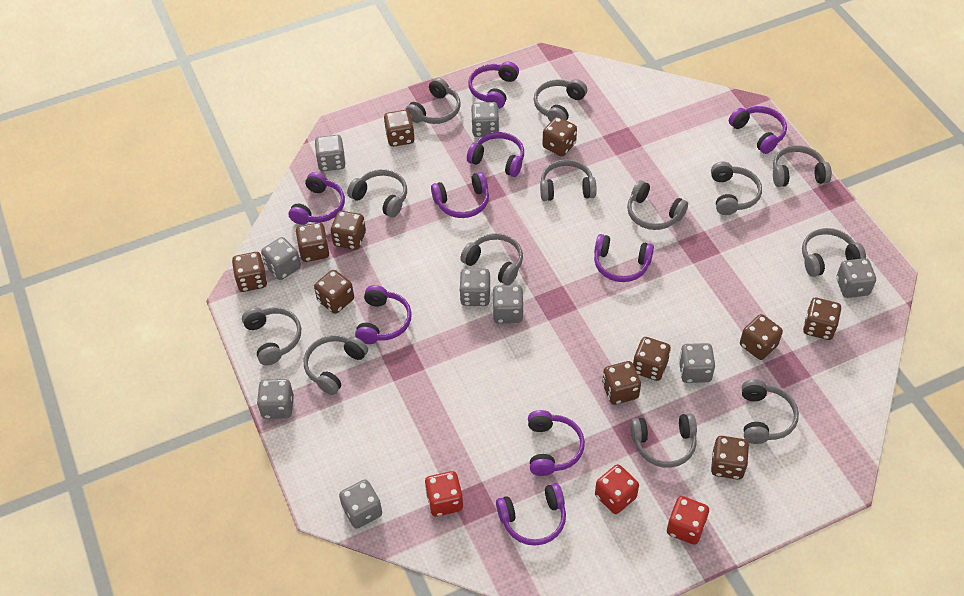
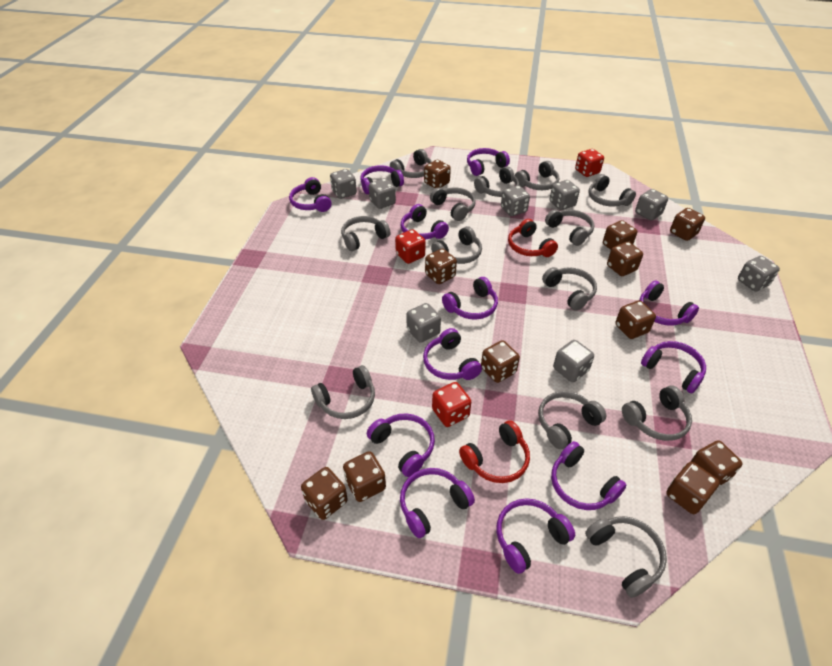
grey dice: [257,379,294,419] [261,237,301,280] [315,135,346,171] [339,479,382,529] [459,268,491,306] [471,102,499,137] [492,285,523,323] [679,343,715,383] [836,258,876,298] = 9 -> [330,169,357,199] [369,178,396,209] [406,303,441,343] [501,186,530,216] [549,180,580,210] [553,340,594,382] [635,189,668,220] [738,256,780,291] = 8
purple headphones: [289,172,345,225] [355,285,412,344] [431,172,489,218] [467,132,524,177] [468,61,519,109] [496,483,566,546] [528,410,585,476] [594,234,654,282] [729,106,787,154] = 9 -> [289,177,332,212] [360,165,404,194] [367,413,435,477] [400,468,475,538] [401,204,449,240] [423,328,482,380] [442,277,498,320] [467,148,510,176] [496,498,575,574] [551,441,626,510] [639,281,699,326] [641,341,706,393] = 12
red headphones: none = 0 -> [459,420,530,483] [508,219,558,257] = 2

